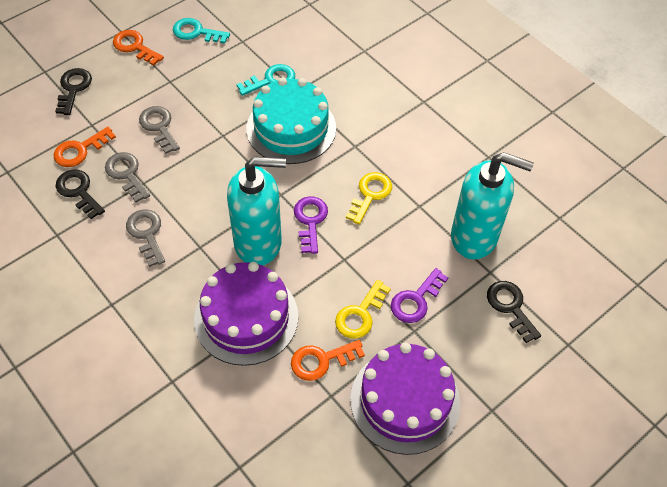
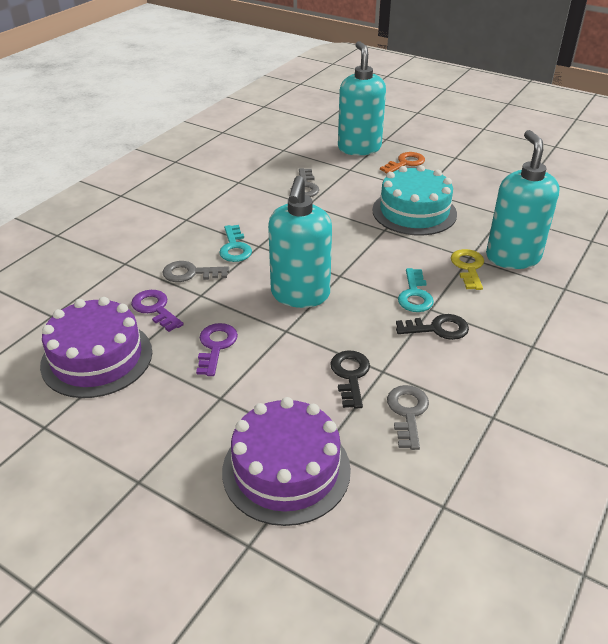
black key: [55,68,92,115] [55,169,105,219] [487,281,541,343] = 3 -> [330,350,370,409] [396,314,469,340] = 2
orange key: [54,127,116,167] [113,30,164,66] [291,340,365,381] = 3 -> [380,152,425,174] = 1
turquoise soap dispenser: [227,157,286,266] [451,152,534,260] = 2 -> [268,176,332,308] [338,41,386,155] [486,130,560,269] = 3
yellow key: [335,280,391,339] [346,172,392,225] = 2 -> [451,249,484,290] = 1

